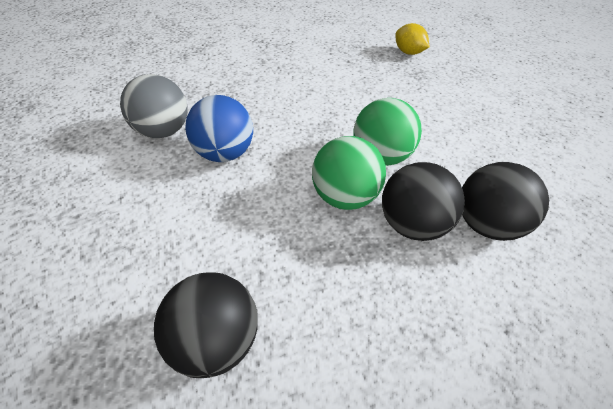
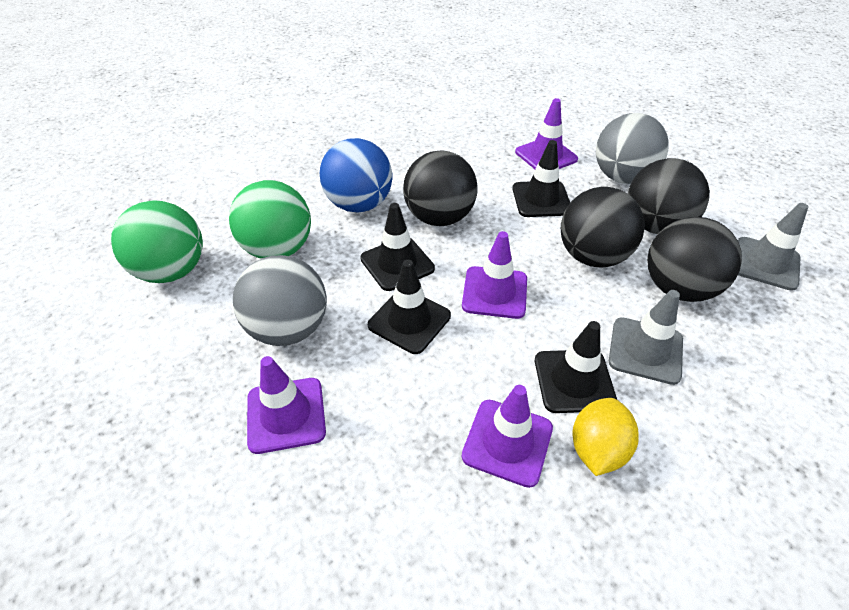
black ball: [154,272,258,378] [382,162,465,241] [462,162,549,241] = 3 -> [403,150,478,226] [561,187,645,268] [628,158,710,234] [647,217,742,302] = 4
black traffic cone: none = 0 -> [360,203,435,291] [368,260,451,354] [512,140,570,217] [535,321,617,413] = 4
grey ball: [120,74,188,138] = 1 -> [233,255,327,346] [596,113,669,184] = 2
grey traffic cone: none = 0 -> [609,290,683,385] [738,203,808,291] = 2
purple traffic cone: none = 0 -> [247,356,326,454] [462,231,527,319] [462,385,553,488] [515,98,578,169] = 4

